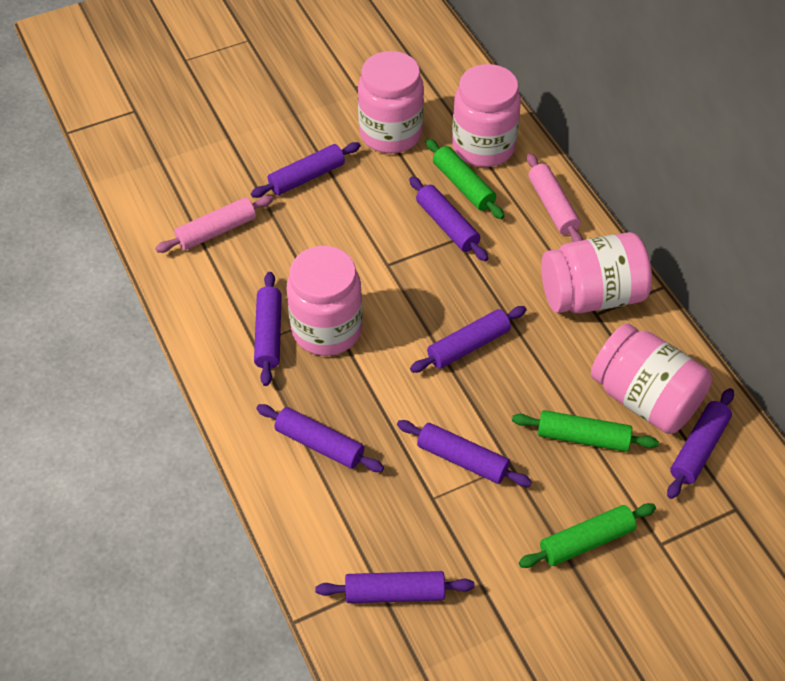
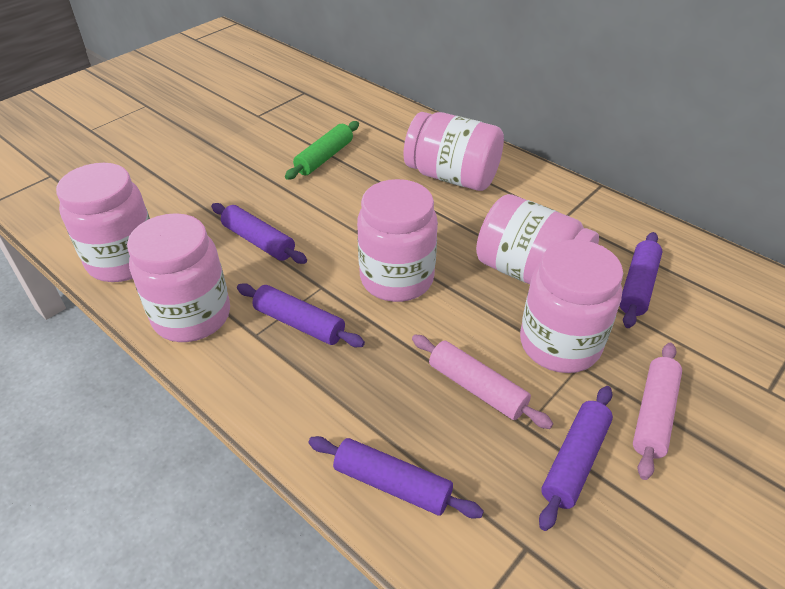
green rolling pin: [426,139,504,219] [512,410,659,452] [519,503,656,568] = 3 -> [285,121,359,180] = 1
pink jar: [287,246,362,356] [358,51,424,153] [452,64,521,167] [541,232,652,313] [591,324,712,434] = 5 -> [56,163,150,282] [127,213,230,342] [357,179,438,302] [404,112,504,191] [476,194,599,284] [520,240,623,373] = 6
purple rolling pin: [251,142,361,198] [254,272,282,386] [256,404,384,472] [316,571,475,603] [397,420,532,487] [409,176,488,261] [410,306,527,373] [667,388,734,499] = 8 -> [211,203,307,264] [237,283,365,347] [308,436,484,518] [539,386,613,531] [620,232,662,328] = 5

